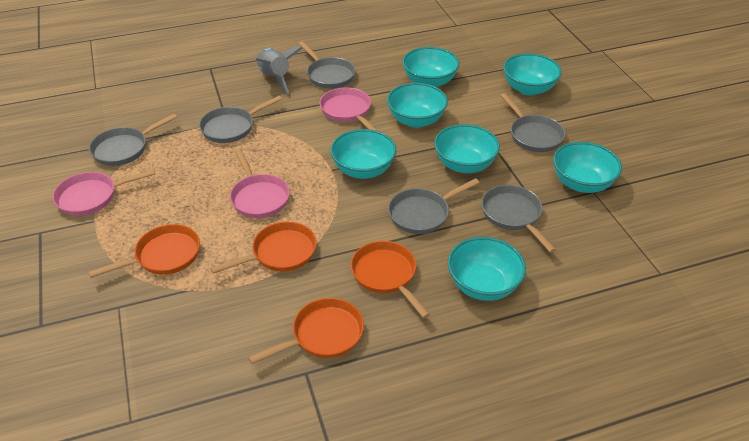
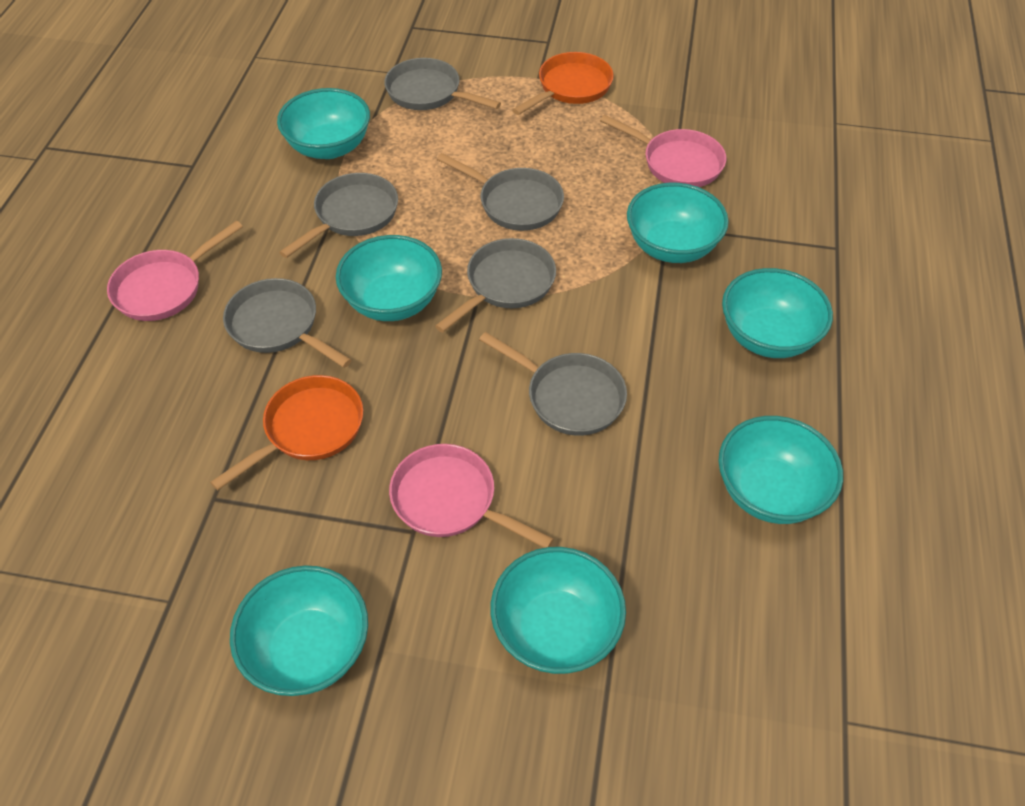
grey rocket: [254,46,303,95] = 1 -> none = 0
orange pan: [89,224,200,278] [210,222,317,274] [248,298,364,364] [351,241,430,318] = 4 -> [210,375,363,490] [512,52,614,115] = 2

